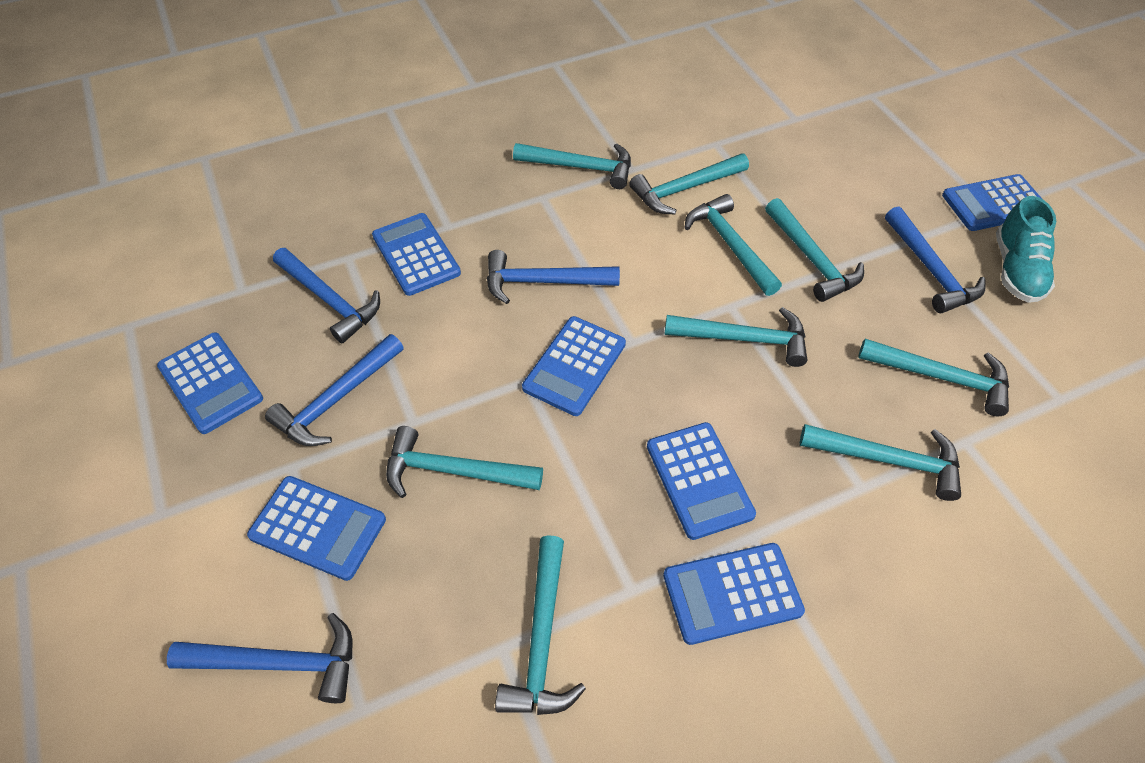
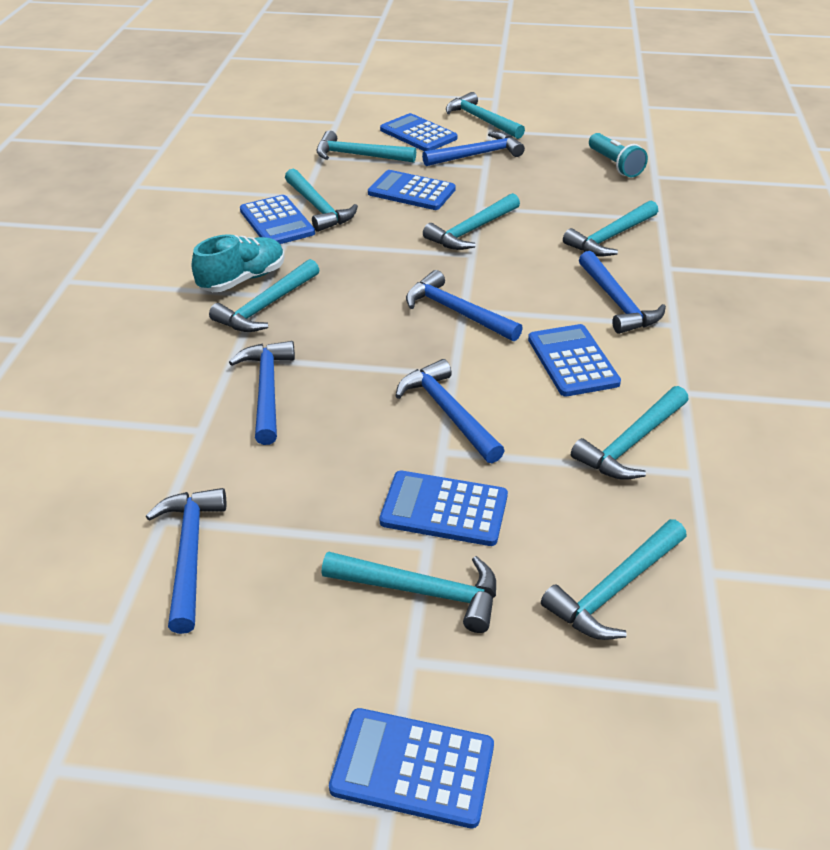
blue calculator: [157,332,263,434] [247,476,386,581] [372,213,461,296] [522,316,626,416] [647,422,756,540] [663,543,805,645] [942,174,1042,231] = 7 -> [240,195,315,244] [329,708,494,828] [368,170,456,210] [379,471,508,546] [380,113,458,151] [528,324,621,397] = 6
blue hammer: [167,613,352,703] [265,334,404,446] [273,248,380,343] [487,250,620,304] [885,206,986,313] = 5 -> [146,488,226,634] [229,341,295,445] [396,359,505,463] [406,270,523,341] [422,132,525,166] [579,251,666,334] = 6
turquoise flashlight: none = 0 -> [589,133,648,177] = 1

